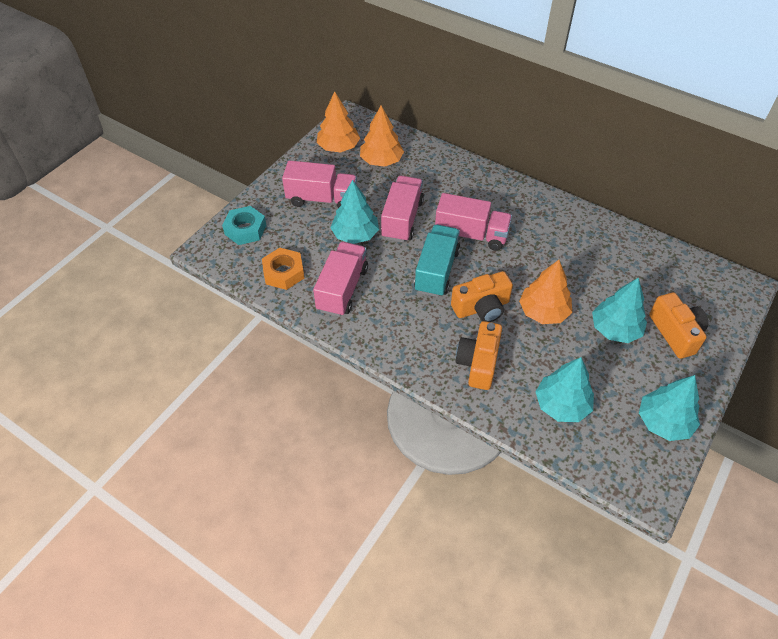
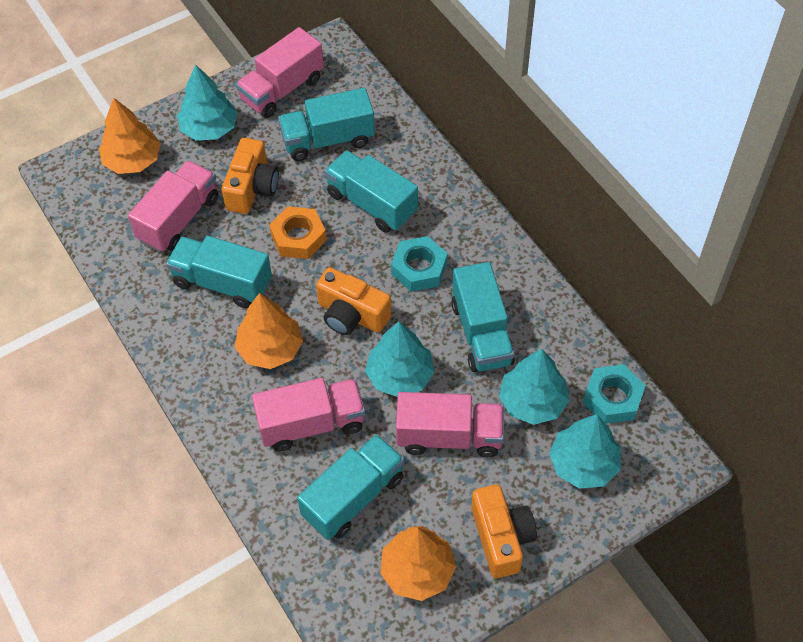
turquoise nut: [222,206,266,245] = 1 -> [391,236,448,292] [583,364,646,424] = 2
turquoise truck: [414,224,460,297] = 1 -> [166,236,272,308] [278,88,375,161] [297,434,404,540] [324,150,418,233] [451,262,515,372] = 5

